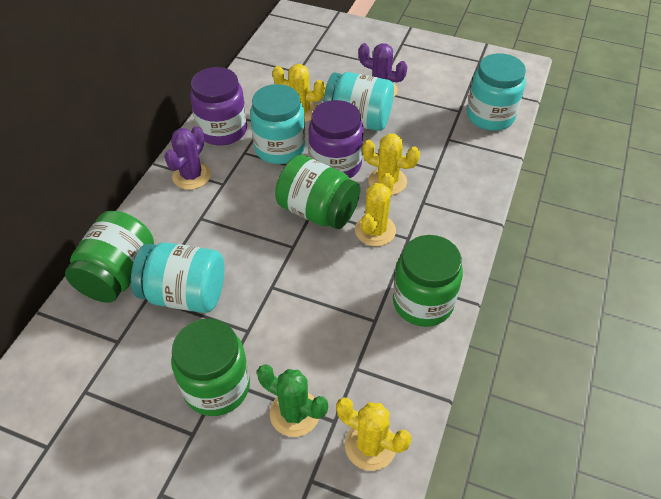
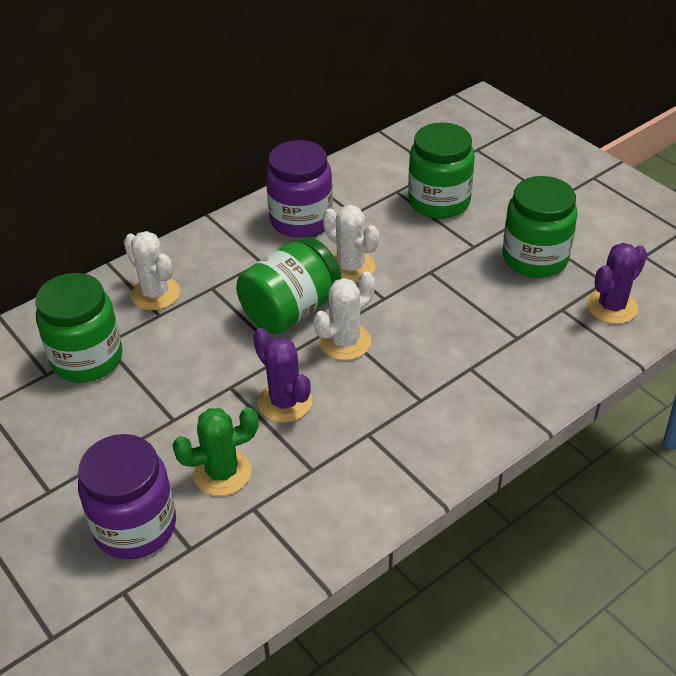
turquoise jar: [131,243,224,313] [250,84,305,164] [323,72,394,131] [467,53,526,131] = 4 -> none = 0
white cactus: none = 0 -> [124,231,180,310] [313,271,375,360] [323,205,379,283] = 3
yellow cactus: [273,64,325,122] [336,397,412,471] [355,173,396,246] [362,134,420,195] = 4 -> none = 0

